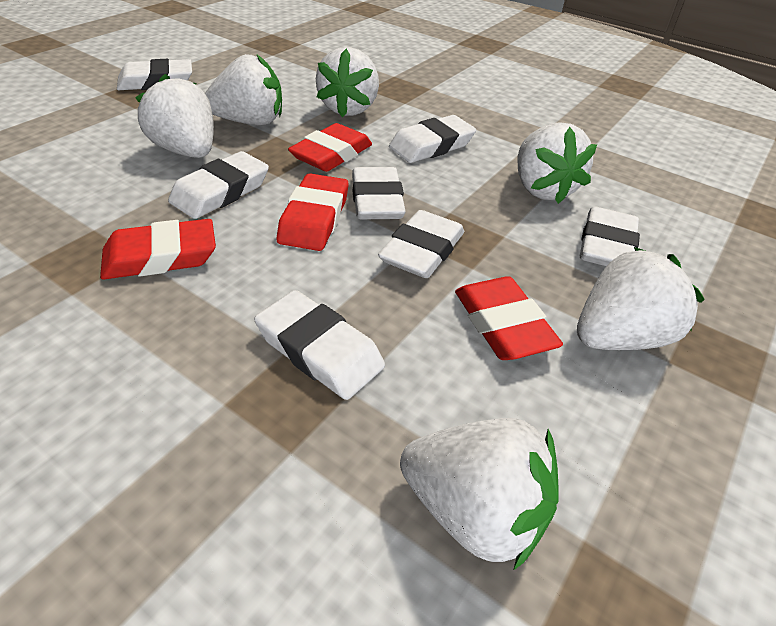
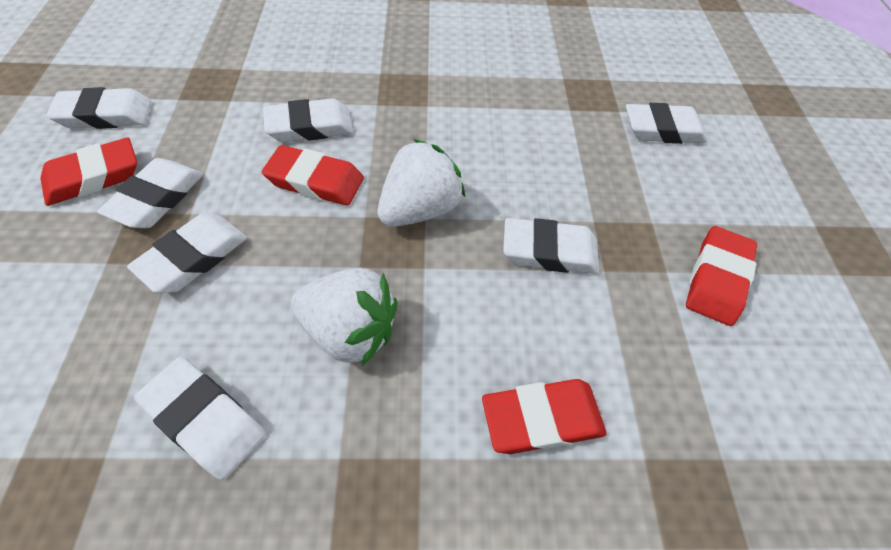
white strawberry: [135,74,214,158] [205,54,282,125] [316,47,379,117] [400,418,559,571] [517,122,597,204] [577,247,705,350] = 6 -> [291,268,398,366] [378,139,465,227] = 2

